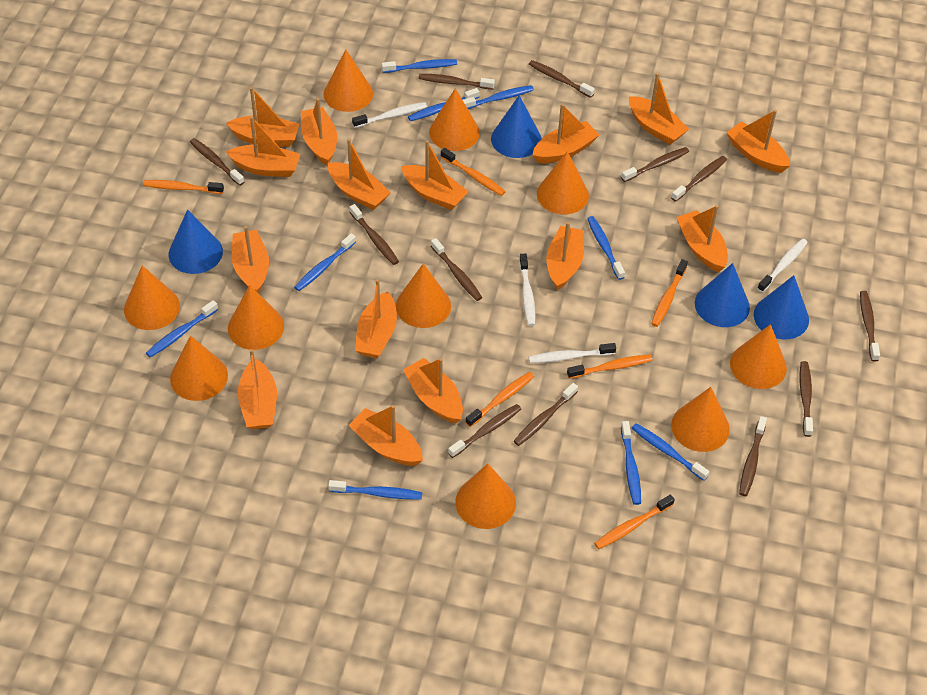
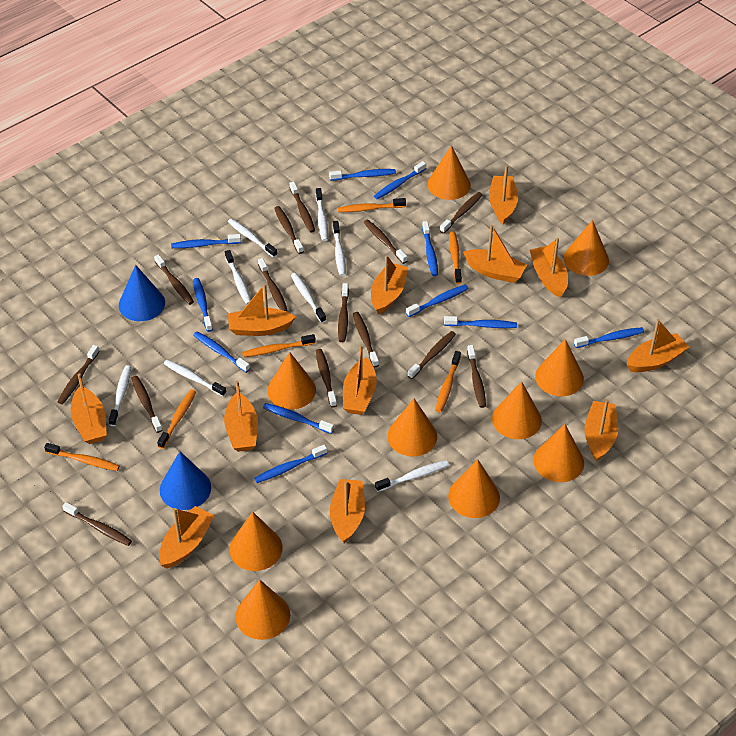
blue cone: [169,209,223,274] [491,95,542,158] [695,263,750,327] [754,275,809,339] = 4 -> [119,265,165,321] [160,451,211,510] = 2
blue toothbrush: [146,300,218,357] [294,233,356,291] [328,480,422,499] [382,59,457,73] [408,88,479,121] [463,85,534,109] [587,216,625,280] [621,421,641,505] [632,423,709,481] = 9 -> [171,234,241,248] [193,278,213,332] [193,331,250,373] [254,444,327,483] [263,403,334,434] [329,169,396,181] [374,161,426,199] [406,284,469,317] [422,221,438,276] [444,316,517,328] [574,327,644,348] = 11
brown toothbrush: [190,138,244,186] [350,204,399,265] [419,74,495,90] [431,238,482,301] [448,404,521,458] [514,383,578,446] [529,60,595,98] [621,147,689,182] [671,156,727,202] [739,416,767,496] [800,361,813,437] [860,291,880,362] = 12 -> [58,345,99,405] [62,502,132,546] [131,376,162,433] [154,254,194,305] [258,258,288,311] [274,206,304,254] [290,182,315,233] [316,349,337,408] [338,283,349,342] [353,312,379,367] [364,220,408,264] [408,331,456,379] [440,192,482,234] [467,345,486,408] = 14
orange boat: [226,87,299,147] [226,116,300,177] [232,226,269,293] [238,349,277,429] [301,98,337,166] [328,139,391,210] [348,405,423,466] [355,279,397,358] [401,140,469,210] [403,358,463,424] [532,104,599,164] [546,222,584,290] [629,73,689,145] [676,205,728,272] [726,110,790,173] = 15 -> [70,373,107,444] [159,506,214,568] [224,381,258,452] [228,284,296,336] [330,479,365,544] [343,345,377,415] [371,255,408,315] [463,225,527,283] [489,165,518,224] [530,238,568,297] [584,399,618,461] [627,319,689,372] = 12
white toothbrush: [352,102,427,128] [519,254,536,326] [529,343,616,363] [757,239,808,293] = 4 -> [109,365,131,426] [164,360,227,397] [225,250,251,304] [228,218,278,258] [291,273,326,323] [316,188,328,241] [333,221,346,276] [375,460,449,492] = 8

